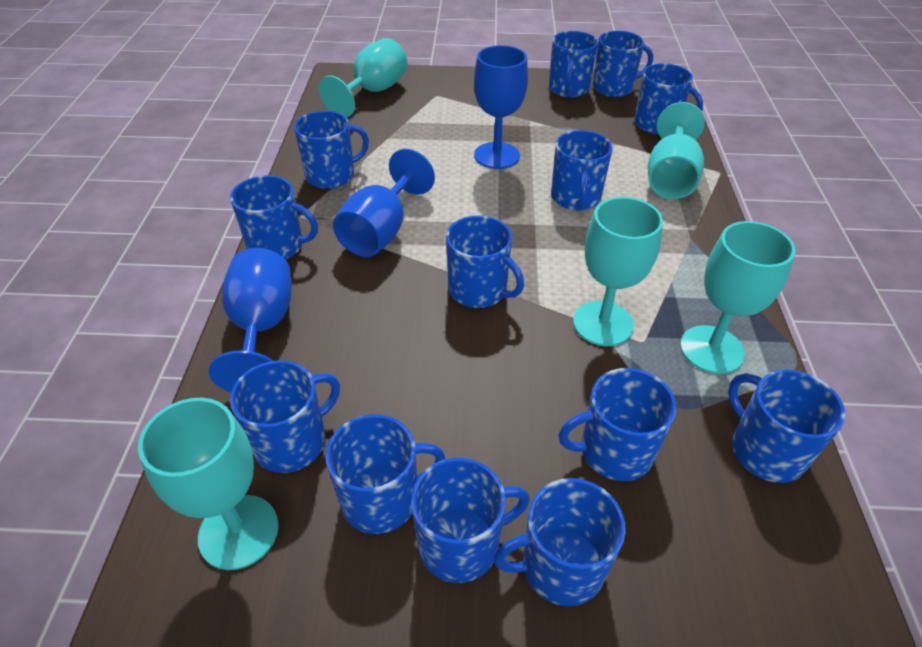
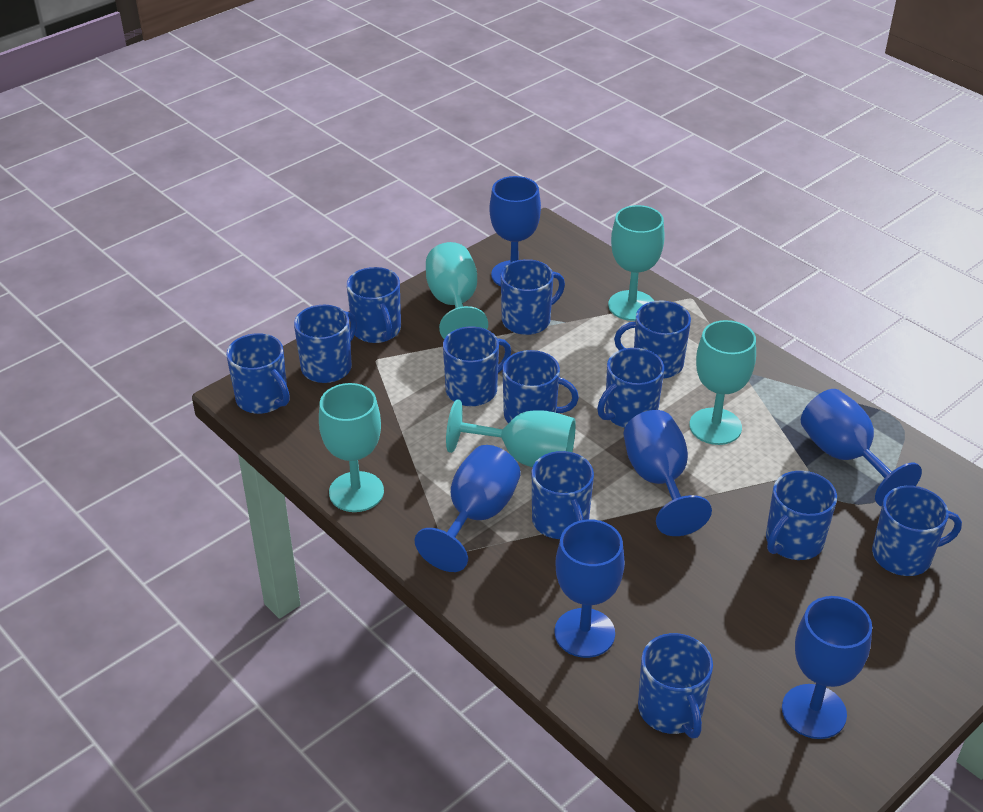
blue goblet: [209,248,292,392] [333,149,435,257] [474,45,528,169] = 3 -> [415,445,521,572] [489,176,541,286] [555,519,625,658] [623,410,712,536] [782,596,872,739] [801,389,922,506] = 6
blue mug: [230,175,318,260] [230,360,340,473] [294,111,369,189] [325,414,446,534] [411,458,530,583] [446,215,524,308] [493,478,626,606] [549,31,598,97] [551,130,612,211] [558,368,677,481] [593,31,653,97] [634,63,703,134] [728,370,846,483] = 13 -> [226,333,290,414] [294,305,357,383] [347,267,401,343] [443,327,511,406] [501,259,565,335] [502,350,579,423] [532,451,594,539] [597,348,664,428] [614,301,691,379] [638,633,713,738] [766,471,837,560] [872,486,962,576] = 12

